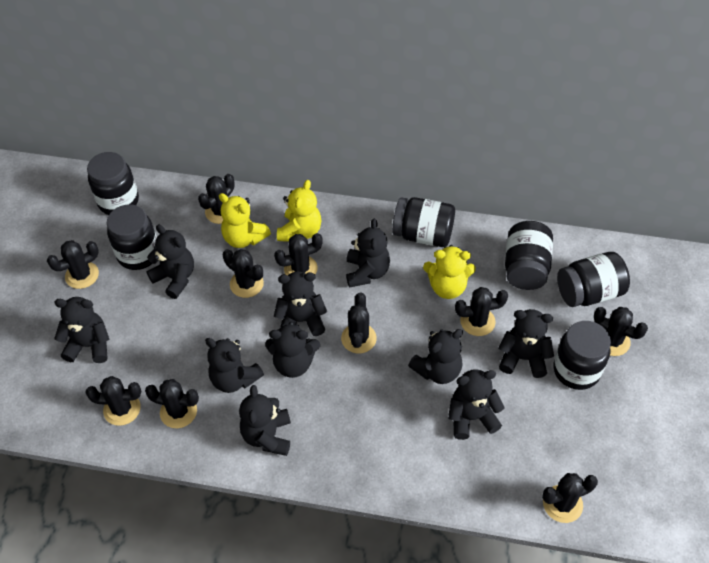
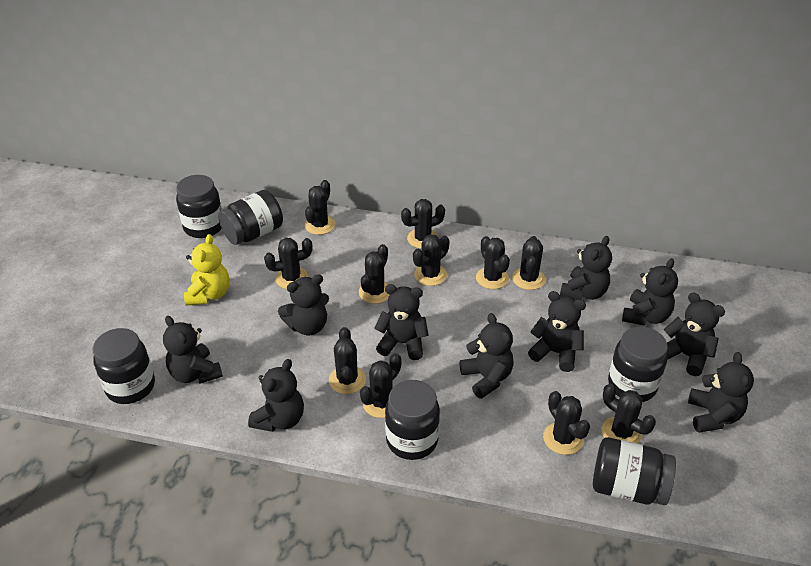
black cactus: [47,240,99,289] [85,376,141,426] [145,379,199,428] [198,174,235,224] [223,249,264,298] [274,233,323,275] [341,292,377,354] [455,287,508,336] [542,473,598,523] [594,307,648,356] = 10 -> [264,238,313,289] [305,180,335,235] [329,327,366,394] [359,244,389,304] [360,353,402,418] [401,199,445,249] [413,234,450,286] [476,236,510,289] [512,236,545,290] [543,391,590,455] [602,384,656,444] = 11
yellow teddy bear: [219,193,271,248] [277,180,321,242] [423,245,476,299] = 3 -> [184,234,230,305] = 1

